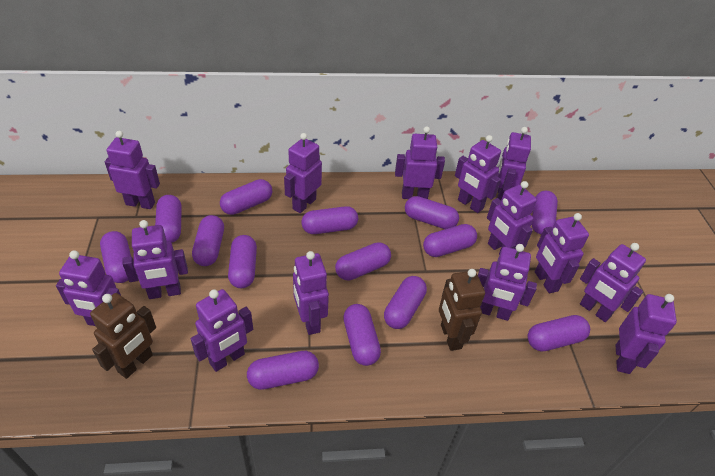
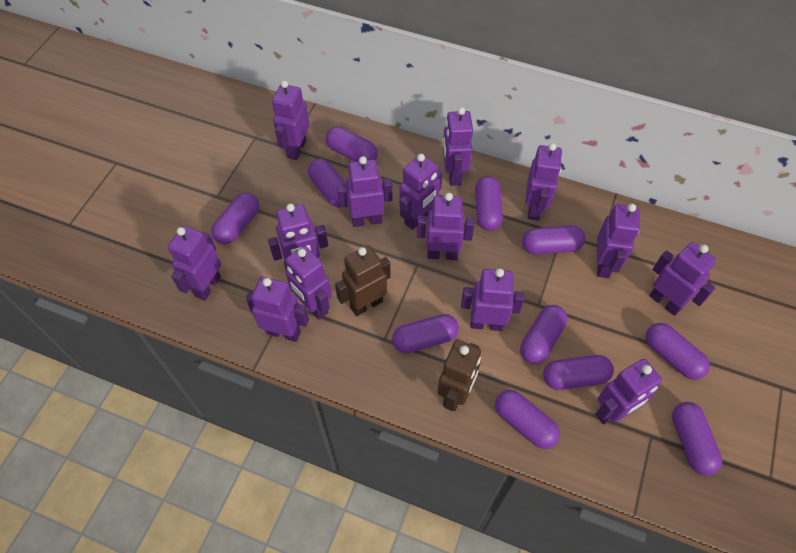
purple capsule: [100,231,131,283] [155,195,182,243] [192,215,224,266] [220,179,272,215] [228,235,257,288] [247,351,319,390] [302,206,358,234] [335,242,391,281] [343,304,381,366] [384,276,427,329] [405,196,459,229] [423,224,477,257] [528,315,590,352] [531,191,558,234] = 14 -> [211,192,260,244] [308,159,348,207] [326,127,378,162] [392,314,459,353] [475,176,503,231] [495,390,560,449] [520,305,567,364] [522,225,586,255] [543,355,614,390] [646,323,710,380] [672,402,722,476] = 11

